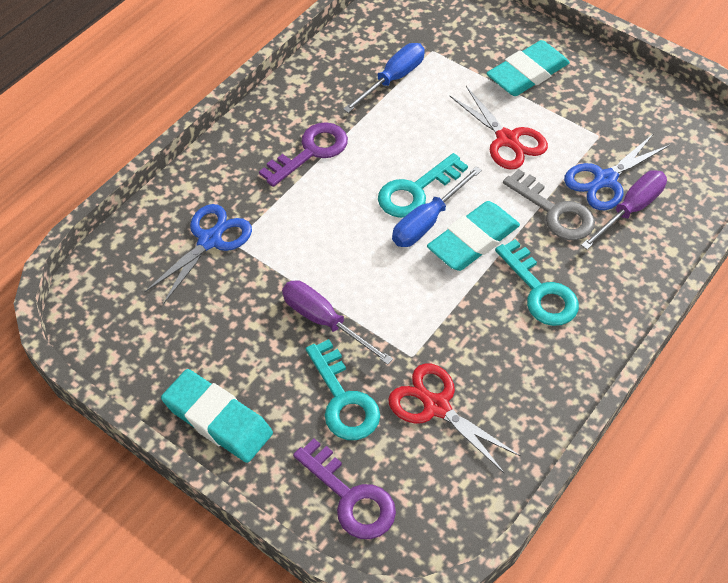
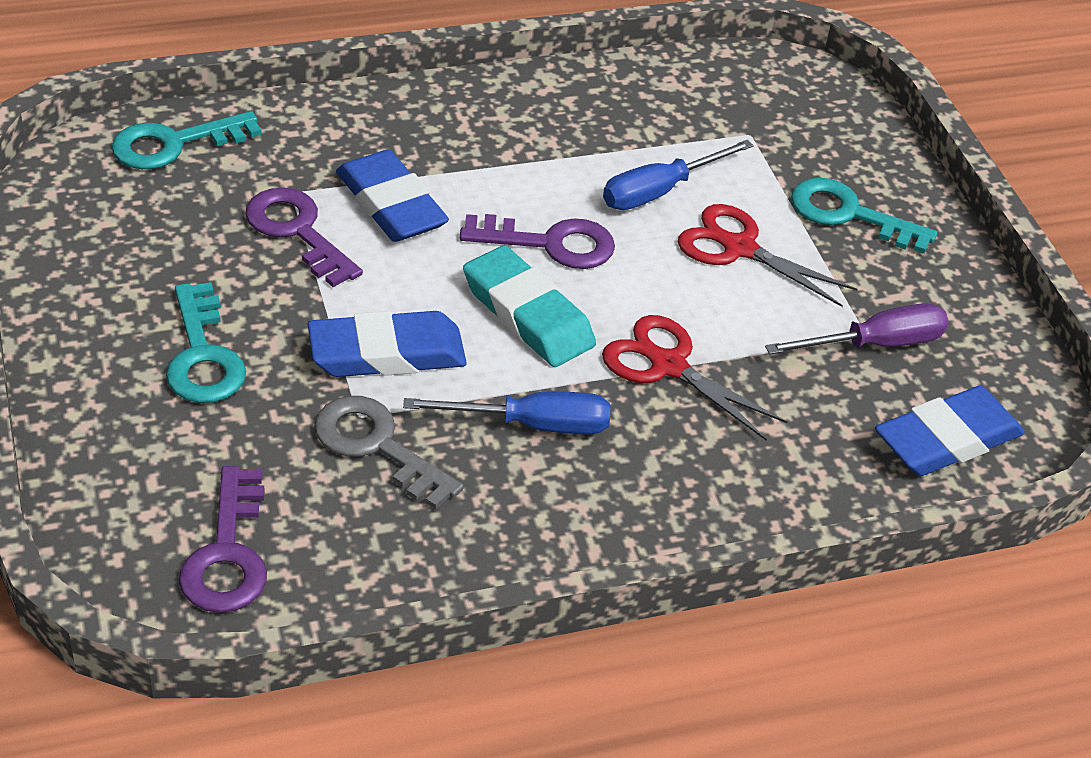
blue eraser: none = 0 -> [308,311,467,377] [336,150,449,242] [875,386,1025,476] = 3
blue scissors: [144,204,252,304] [564,133,670,210] = 2 -> none = 0
purple key: [259,122,348,187] [293,438,396,539] = 2 -> [179,466,267,613] [245,187,363,287] [460,214,615,269] = 3
purple screwdriver: [282,280,393,365] [581,170,667,250] = 2 -> [765,303,949,355] = 1
turquoise eraser: [161,369,273,463] [427,201,520,271] [486,40,570,96] = 3 -> [463,245,596,367] = 1

